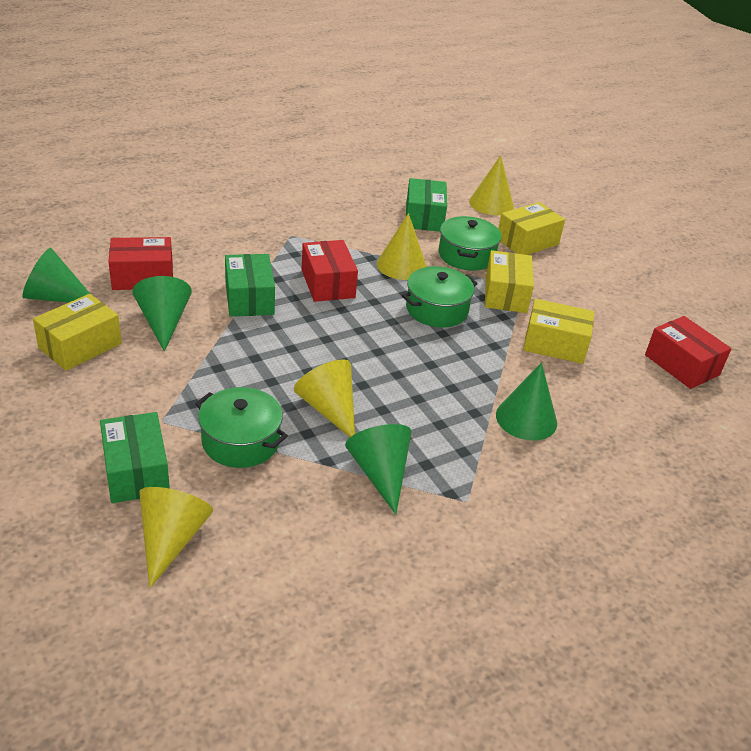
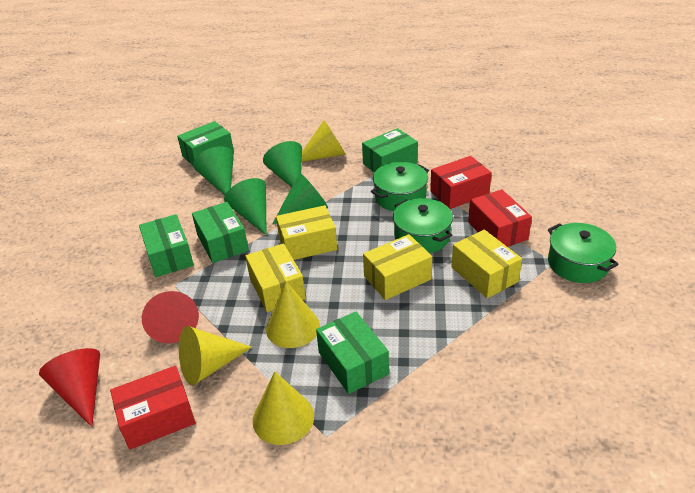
green box: [100,412,170,503] [225,254,275,317] [406,178,447,232] = 3 -> [139,214,194,277] [177,121,234,165] [192,202,249,263] [316,311,389,394] [362,128,418,173] = 5
red cone: none = 0 -> [39,348,100,427] [142,291,199,343] = 2

